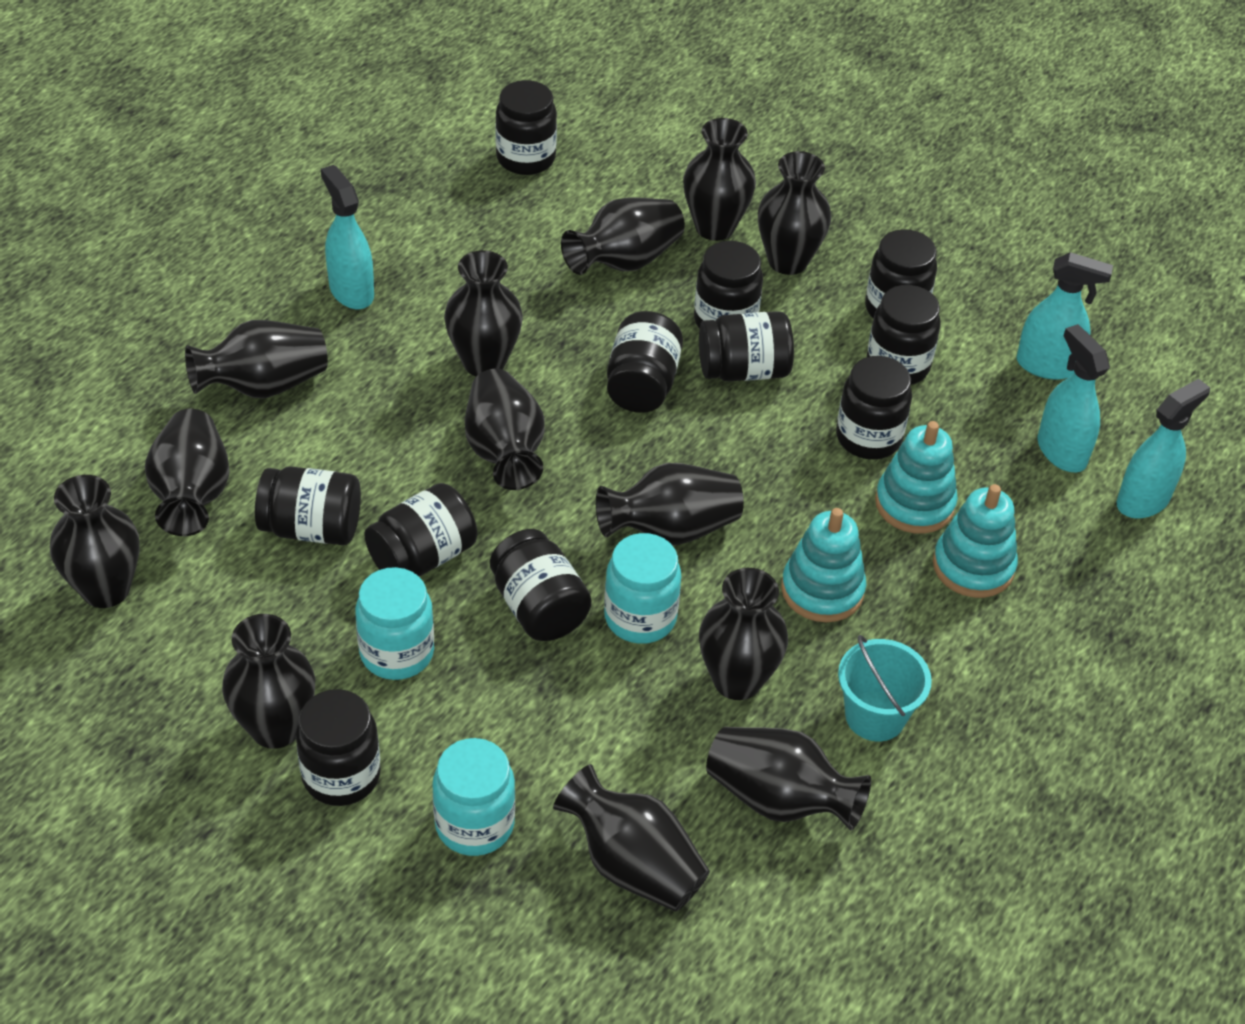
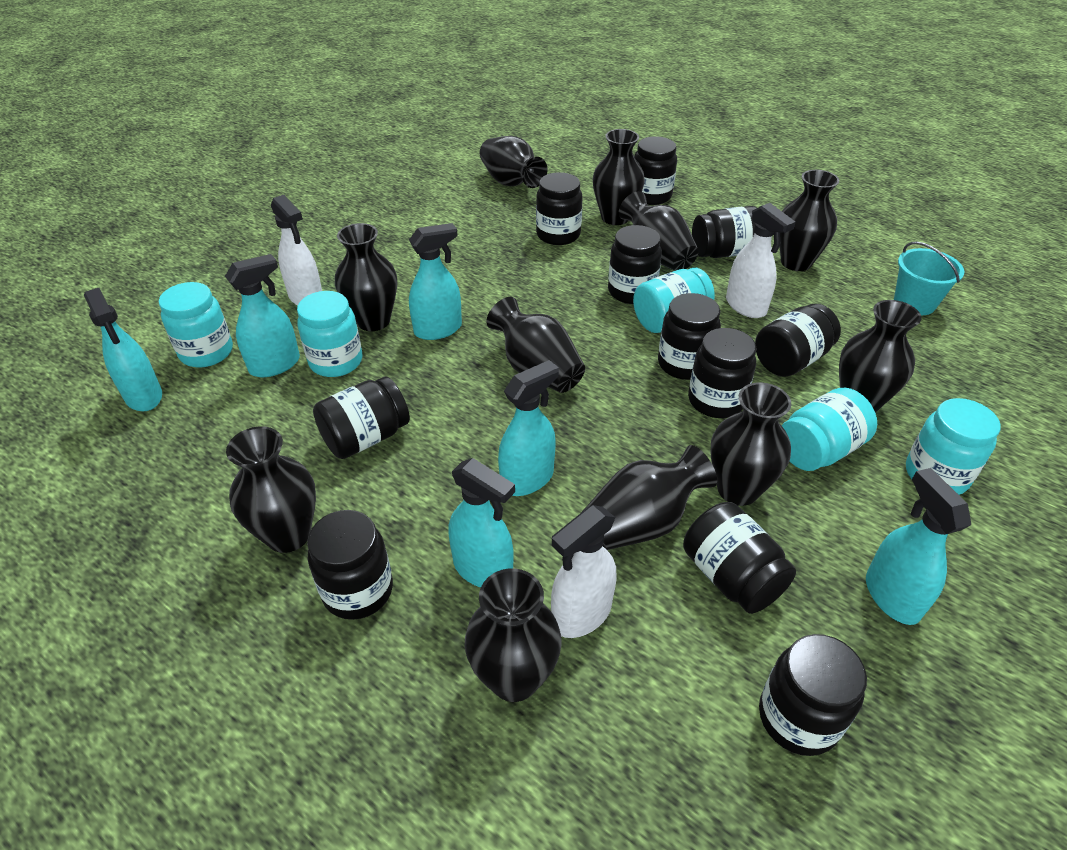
black vase: [50,475,139,608] [145,409,230,536] [185,320,328,398] [222,614,315,749] [444,250,523,377] [465,369,545,490] [553,764,710,912] [561,197,685,275] [596,463,744,546] [683,118,756,241] [699,568,788,700] [706,727,871,831] [758,151,831,275] = 13 -> [226,426,316,553] [335,223,397,331] [465,568,562,702] [480,136,548,188] [486,297,585,393] [582,445,717,550] [593,129,645,225] [619,191,698,271] [711,382,792,506] [779,170,839,271] [839,300,922,413] = 11
turquoise jar: [355,567,434,680] [432,738,515,856] [604,533,681,644] = 3 -> [159,282,233,367] [297,291,362,377] [633,268,715,333] [781,388,877,471] [906,398,1000,495] = 5
turquoise spray bottle: [321,165,374,309] [1017,252,1113,380] [1038,324,1110,472] [1117,379,1210,519] = 4 -> [84,288,162,411] [225,254,300,377] [409,223,462,340] [448,458,515,588] [498,360,559,496] [866,468,971,625] = 6
turquoise stacking toy: [781,508,866,622] [875,421,958,534] [933,484,1018,598] = 3 -> none = 0
white spray bottle: none = 0 -> [271,195,322,306] [551,505,616,638] [726,203,796,318] = 3

